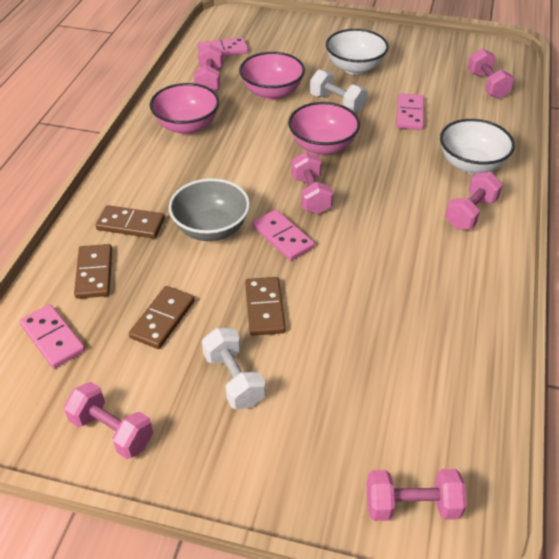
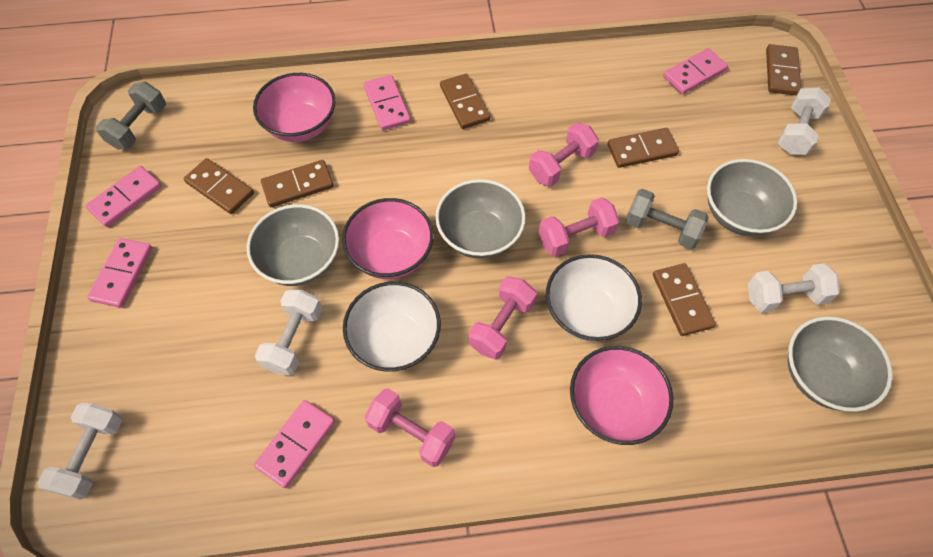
brown domino: [74,244,112,299] [96,205,165,239] [129,286,195,349] [245,277,286,336] = 4 -> [184,158,254,214] [261,160,334,207] [440,74,490,129] [607,128,679,168] [653,263,716,336] [766,44,801,95] = 6
grey bowl: [169,178,250,241] = 1 -> [247,204,339,286] [435,179,526,259] [707,159,797,236] [788,316,892,412] = 4
grey dumbbell: none = 0 -> [96,82,166,150] [625,189,709,249] = 2
pink domino: [19,304,85,368] [198,37,248,56] [252,210,315,261] [396,93,424,130] = 4 -> [85,166,162,227] [87,238,152,308] [254,400,335,488] [364,75,411,131] [663,48,728,94] = 5
pink dumbbell: [64,382,153,459] [194,44,223,91] [291,152,333,214] [366,469,467,521] [445,172,503,229] [467,48,514,99] = 6 -> [365,388,455,467] [468,276,537,360] [529,123,599,186] [539,197,619,257] = 4
white dumbbell: [202,328,266,409] [310,69,367,113] = 2 -> [37,403,123,500] [255,290,322,375] [748,263,840,313] [778,88,831,155] = 4

